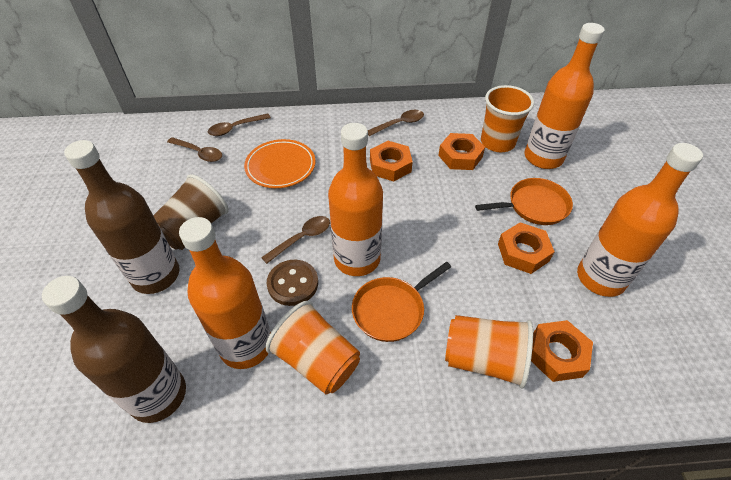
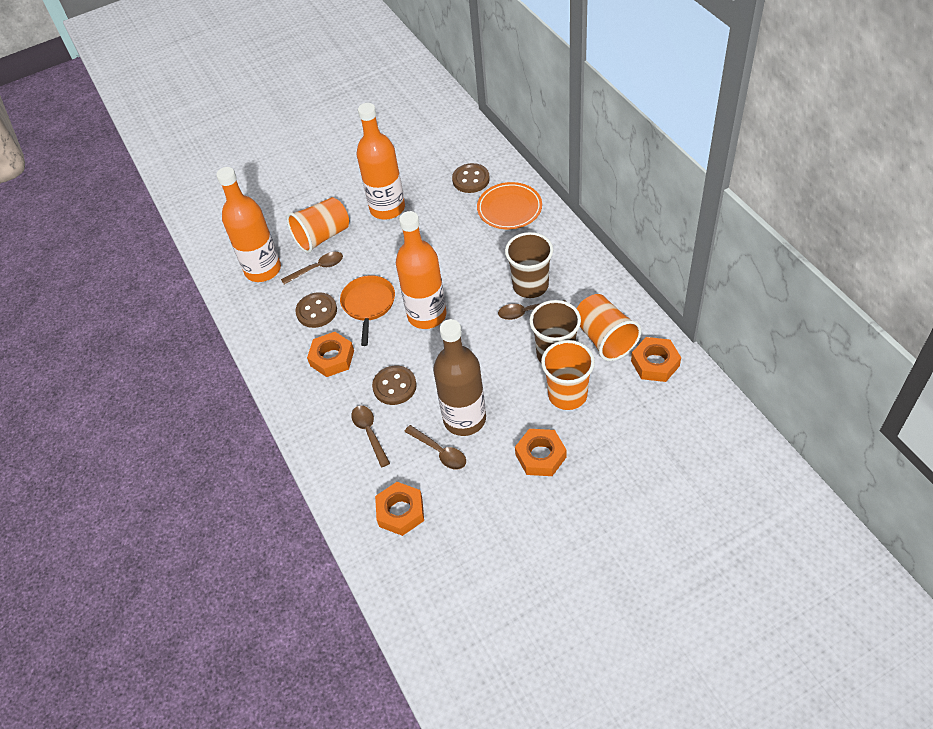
brown bottle: [42,276,186,423] [64,140,180,294] = 2 -> [433,319,486,436] = 1
brown button: [267,260,318,306] = 1 -> [295,292,337,328] [372,366,417,405] [452,163,490,193] = 3
brown cup: [153,174,229,250] = 1 -> [505,232,553,298] [529,300,581,363] = 2
orange bottle: [179,217,271,369] [328,123,383,276] [525,23,605,169] [577,143,703,297] = 4 -> [216,167,281,282] [357,103,405,220] [396,211,447,329] = 3
orange pan: [352,262,451,342] [475,178,573,225] = 2 -> [340,275,395,346] = 1

